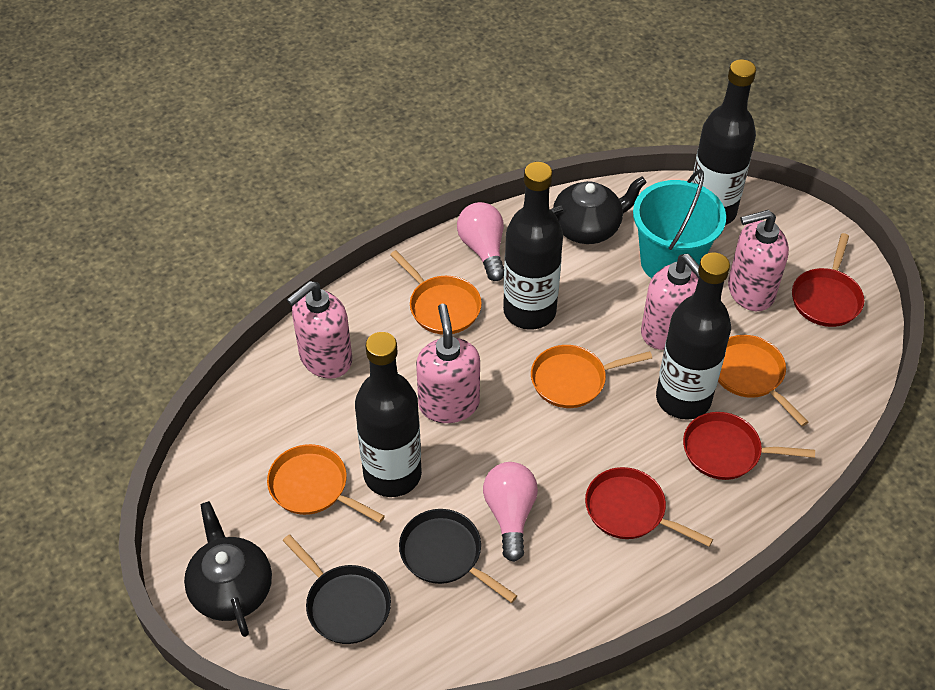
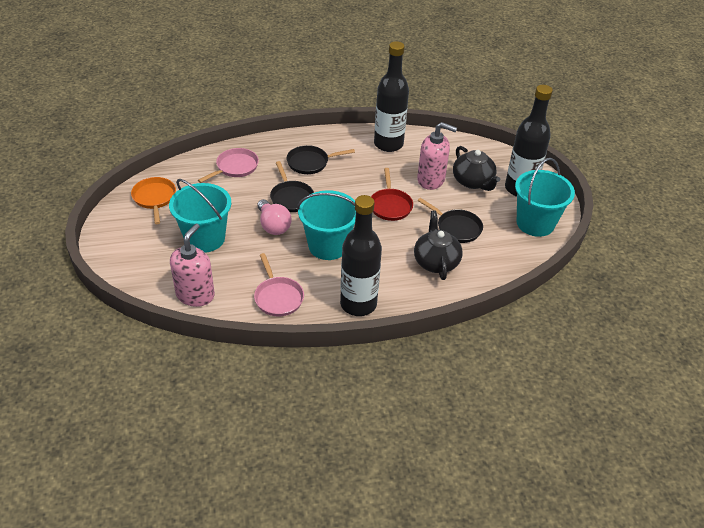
black bottle: [355,332,422,497] [503,162,563,330] [656,253,731,420] [692,59,756,225] = 4 -> [340,195,382,316] [374,41,409,152] [505,85,553,197] = 3
black pan: [282,534,391,644] [399,509,517,603] = 2 -> [270,161,314,212] [286,145,355,174] [417,198,483,243] = 3
orange pan: [267,444,385,523] [390,250,482,335] [531,345,652,408] [718,335,808,426] = 4 -> [131,177,176,224] = 1
pink light bulb: [457,202,504,281] [483,462,538,562] = 2 -> [258,199,292,235] = 1
pink pan: none = 0 -> [198,148,259,183] [254,253,304,317] = 2
pink soap dispenser: [287,281,352,379] [416,304,480,423] [641,254,699,350] [728,210,789,311] = 4 -> [170,224,215,307] [417,122,457,190] = 2
red pan: [585,467,713,547] [683,412,815,480] [792,233,864,327] = 3 -> [371,168,413,221] = 1
turquoise bucket: [633,169,726,278] = 1 -> [169,179,231,253] [297,190,356,260] [515,158,575,237] = 3

